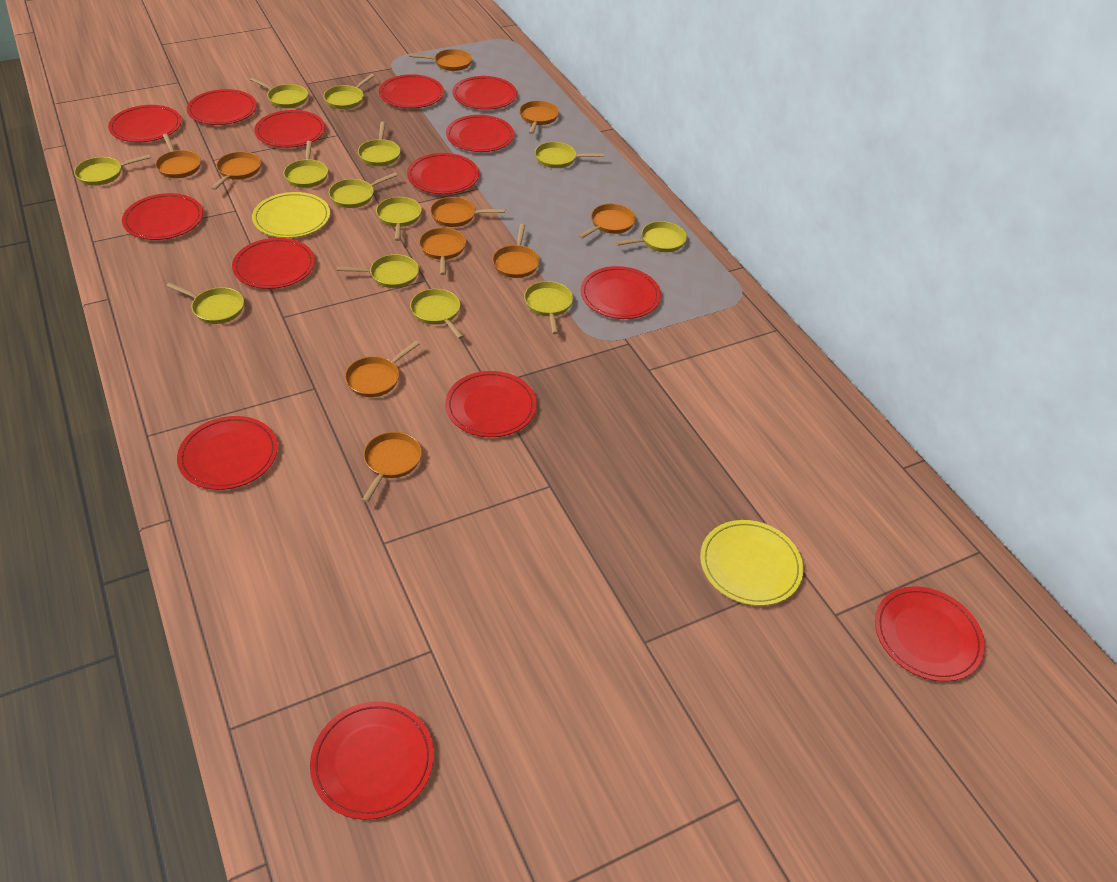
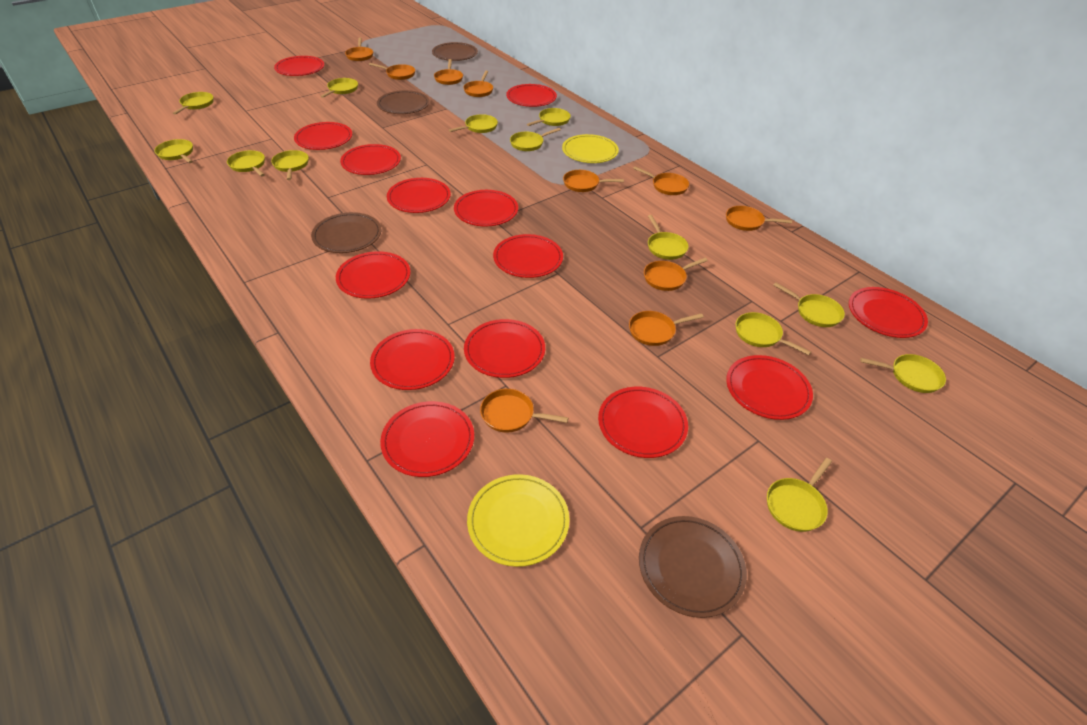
brown plate: none = 0 -> [311,212,381,253] [377,90,430,114] [432,42,478,61] [639,516,747,618] = 4

